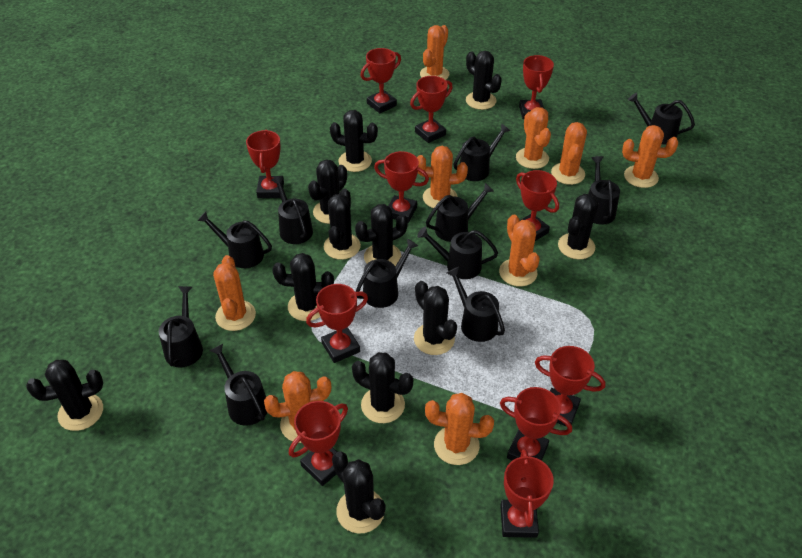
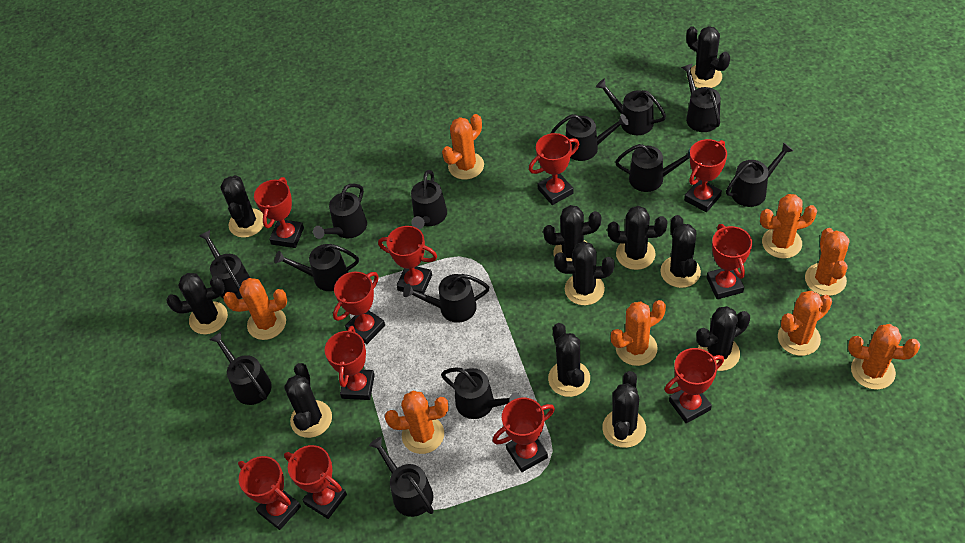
black watering can: [159,286,203,368] [198,211,272,268] [210,344,267,426] [272,176,313,244] [356,239,418,308] [417,227,498,279] [426,183,494,242] [447,267,505,342] [454,124,511,181] [588,156,620,225] [628,93,695,144] = 11 -> [199,230,250,299] [210,332,272,405] [274,244,359,291] [313,184,367,239] [369,437,434,517] [403,274,489,323] [411,170,447,229] [441,367,521,419] [550,114,629,161] [596,78,666,135] [615,144,691,192] [681,64,721,132] [726,142,793,207] = 13
orange cactus: [213,255,256,331] [264,371,331,443] [417,146,468,208] [420,25,449,80] [425,393,494,465] [499,215,540,287] [516,107,551,169] [551,122,587,185] [622,125,678,188] = 9 -> [224,278,287,340] [385,391,449,454] [442,114,484,180] [611,300,666,366] [760,194,817,259] [778,291,832,356] [805,228,849,296] [848,324,920,390] = 8

